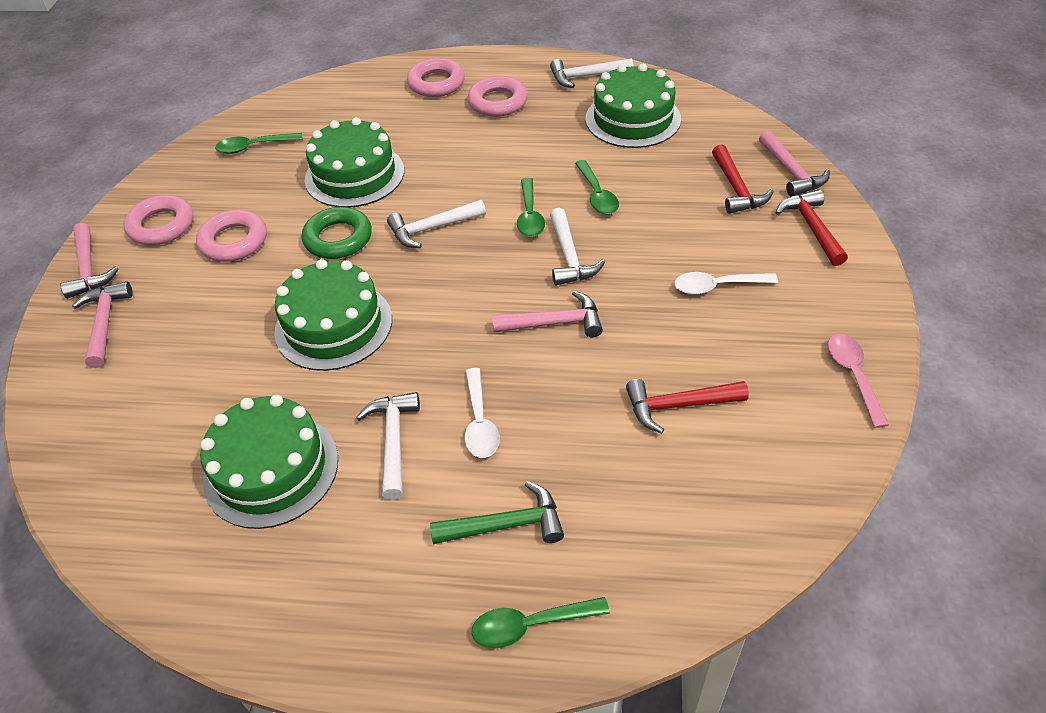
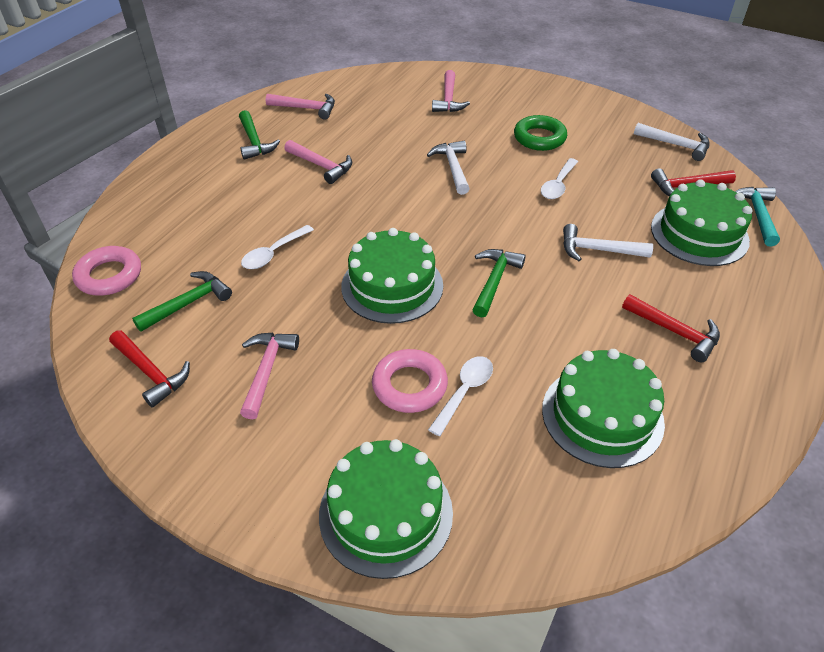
green hammer: [430,481,564,544] = 1 -> [132,271,232,332] [239,110,280,160] [472,249,526,318] = 3
green spoon: [215,133,303,154] [472,597,610,648] [517,178,545,237] [575,160,619,214] = 4 -> none = 0
pink ring: [124,195,194,245] [196,210,267,262] [407,58,465,97] [468,76,528,117] = 4 -> [72,246,141,295] [372,349,448,413] = 2
pink spoon: [828,334,889,428] = 1 -> none = 0
turquoise hammer: none = 0 -> [735,187,780,247] = 1
white hammer: [356,392,420,500] [387,200,486,248] [550,58,634,88] [550,208,605,286] = 4 -> [427,141,470,195] [563,224,653,261] [634,123,710,161] = 3
white spoon: [465,368,500,458] [674,272,778,295] = 2 -> [241,225,314,269] [428,356,493,436] [541,158,578,199] = 3

